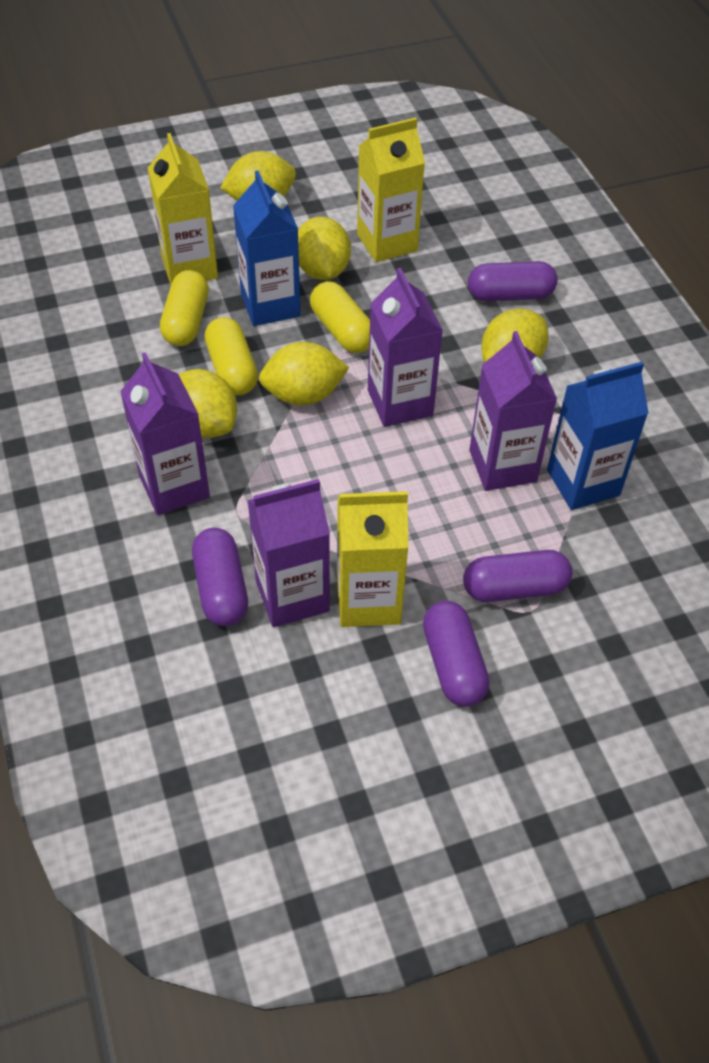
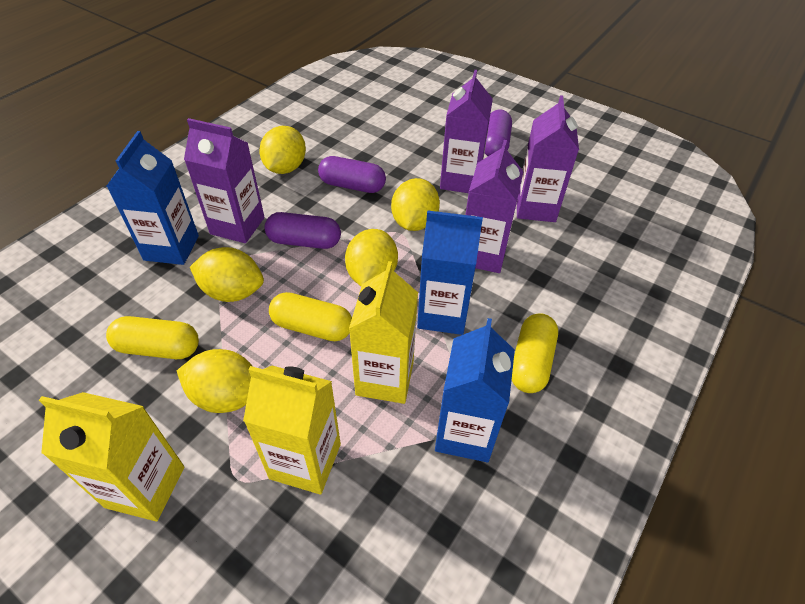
blue carton: [233,170,301,326] [547,362,649,510] = 2 -> [107,131,199,265] [417,210,483,335] [435,318,515,462] = 3
purple capsule: [192,528,248,626] [423,601,490,707] [463,550,572,602] [468,261,558,301] = 4 -> [264,212,341,249] [318,156,386,193] [485,110,512,156] = 3

